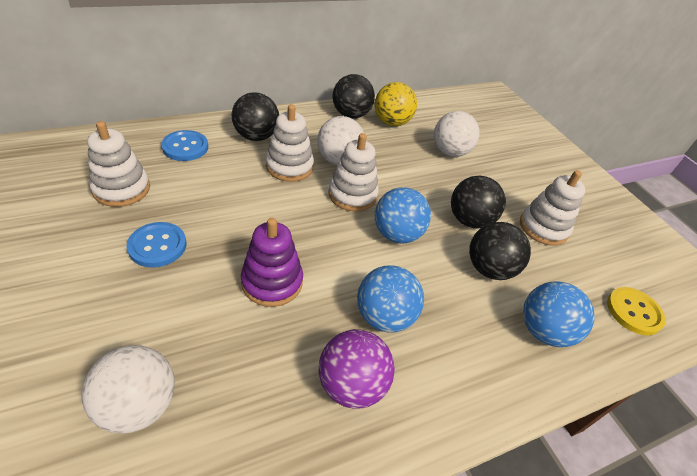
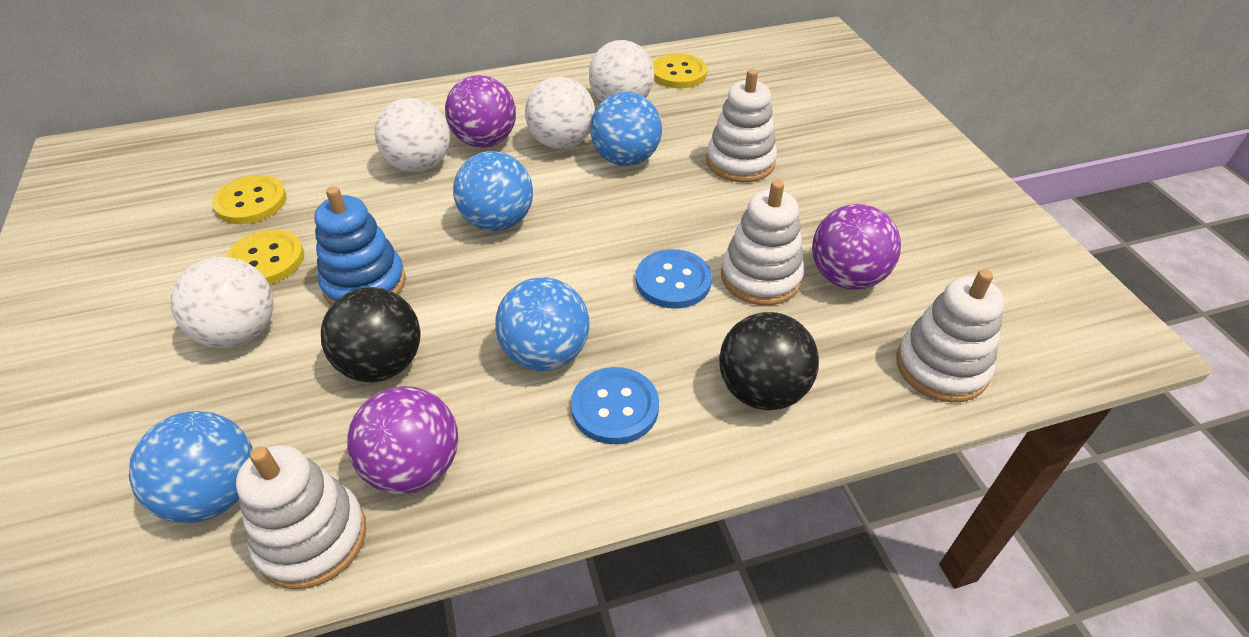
black ball: [232,92,279,141] [333,74,375,118] [451,176,506,228] [469,222,531,280] = 4 -> [321,287,421,382] [719,312,819,410] = 2
blue ball: [357,265,424,333] [375,187,431,243] [523,281,595,347] = 3 -> [129,411,253,523] [453,151,533,231] [495,277,590,371] [590,92,662,166] = 4
blue stacking toy: none = 0 -> [314,186,406,305] = 1
purple ball: [318,329,395,409] = 1 -> [347,386,458,494] [445,75,516,148] [812,204,901,290] = 3
purple stacking toy: [241,218,303,307] = 1 -> none = 0
white ball: [82,345,175,434] [317,116,364,165] [434,111,480,157] = 3 -> [171,257,274,348] [375,98,450,172] [525,77,595,149] [589,40,654,102] = 4
yellow ball: [375,82,417,126] = 1 -> none = 0
yellow button: [607,287,666,335] = 1 -> [212,175,287,224] [225,230,304,284] [653,53,707,88] = 3

